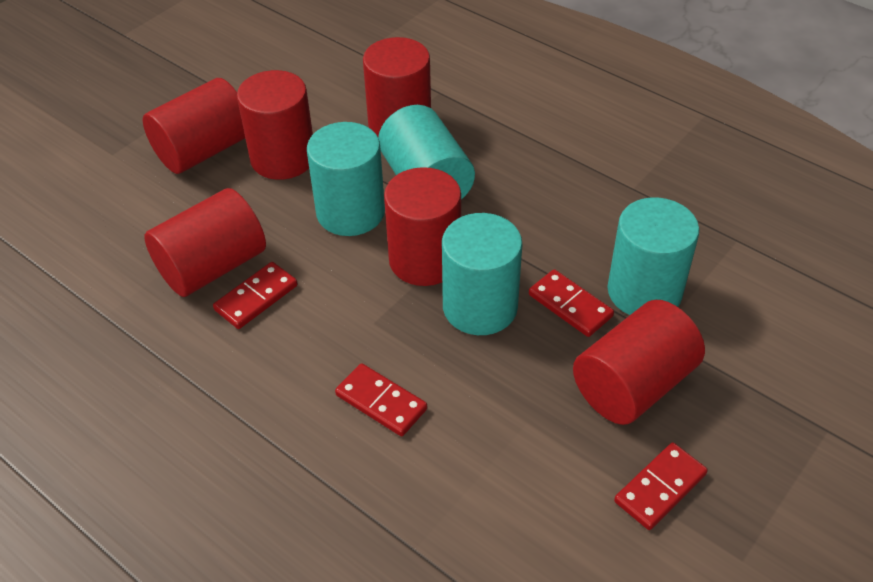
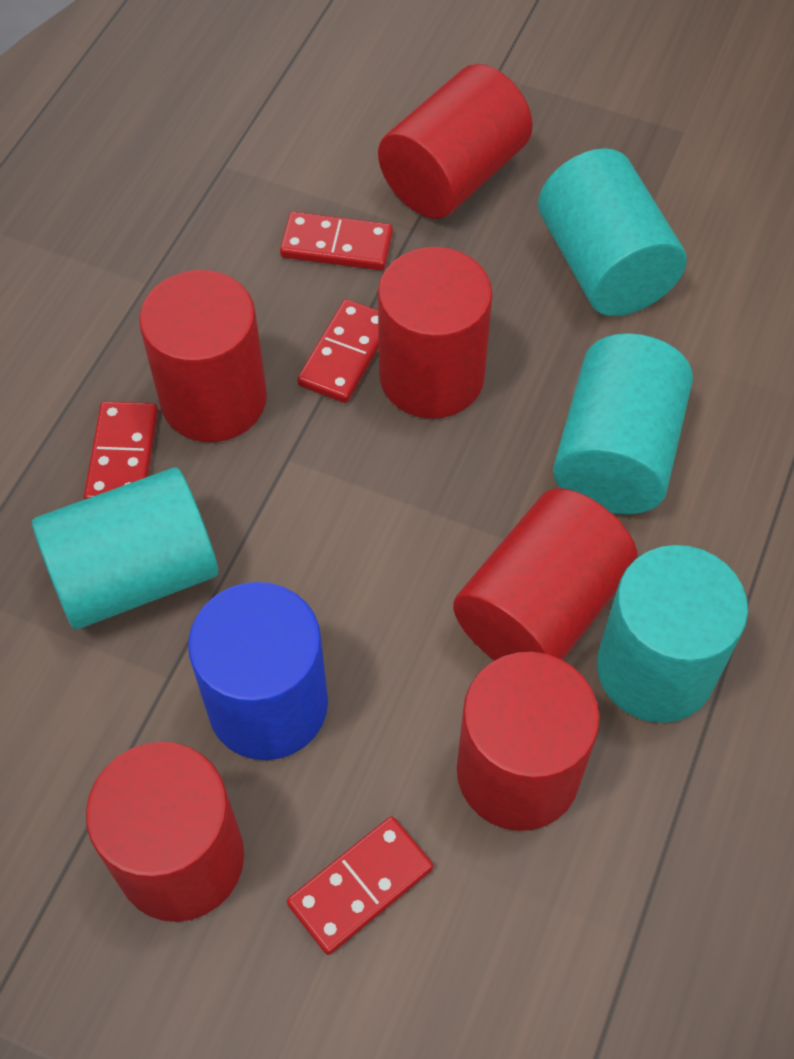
blue cylinder: none = 0 -> [188,582,328,760] = 1

